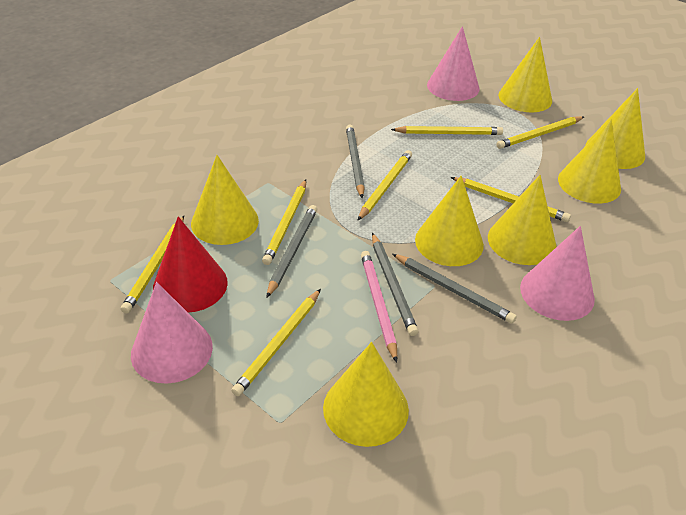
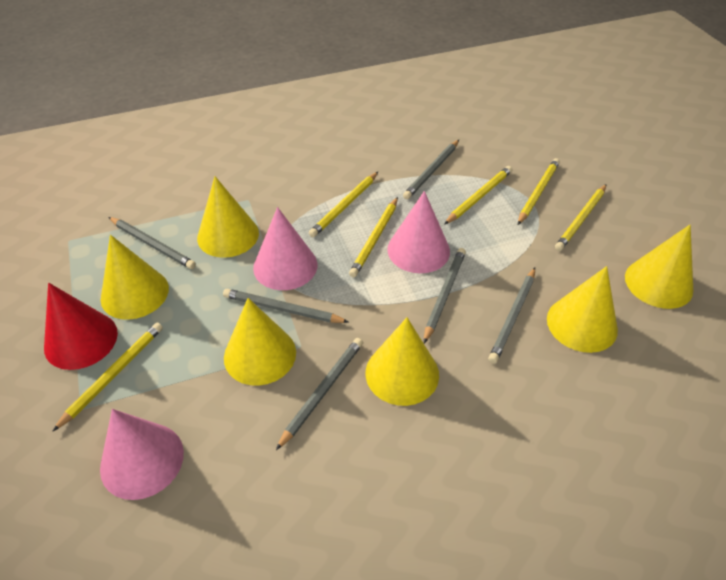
grey pencil: [266,205,317,298] [346,124,365,198] [372,233,418,336] [393,254,517,324] = 4 -> [109,217,196,269] [223,289,349,323] [276,338,363,450] [403,140,459,199] [424,248,466,343] [488,268,535,363] = 6
pink pencil: [361,251,397,363] = 1 -> none = 0
yellow cone: [191,155,259,245] [323,342,409,447] [415,176,484,266] [488,175,556,265] [498,37,552,112] [558,119,621,204] [585,88,645,169] = 7 -> [101,235,169,320] [197,177,259,258] [224,298,296,386] [365,317,439,406] [547,266,618,353] [625,225,693,309] = 6
yellow pencil: [121,216,184,314] [231,289,321,396] [262,180,306,265] [357,150,412,221] [391,126,503,135] [451,177,571,222] [496,116,584,149] = 7 -> [52,322,163,432] [309,172,378,237] [349,197,398,277] [444,166,512,225] [518,158,560,225] [555,184,606,251] = 6

